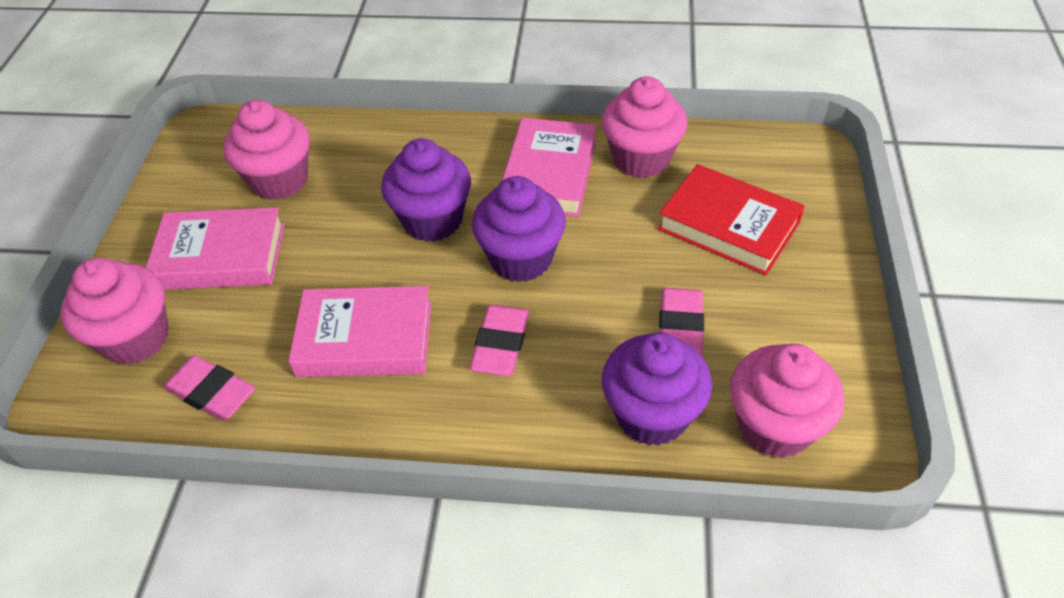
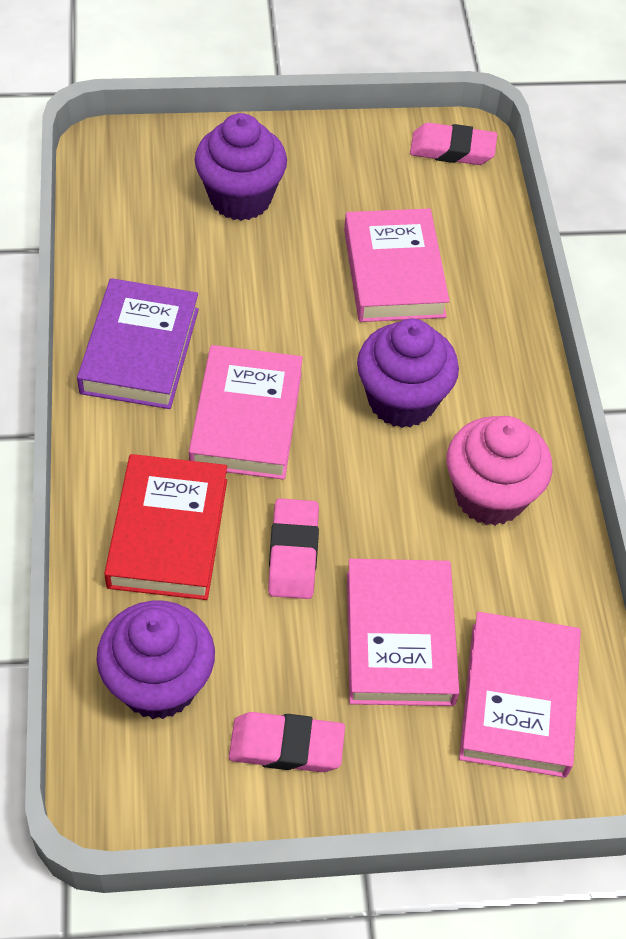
pink book: [146,207,285,290] [288,286,432,377] [502,118,596,217] = 3 -> [189,345,303,480] [344,209,450,322] [347,559,459,706] [459,612,581,778] = 4
pink cupcake: [60,257,169,365] [223,100,310,200] [602,77,687,178] [730,344,844,458] = 4 -> [447,416,553,526] = 1
purple book: none = 0 -> [77,278,199,409] = 1

